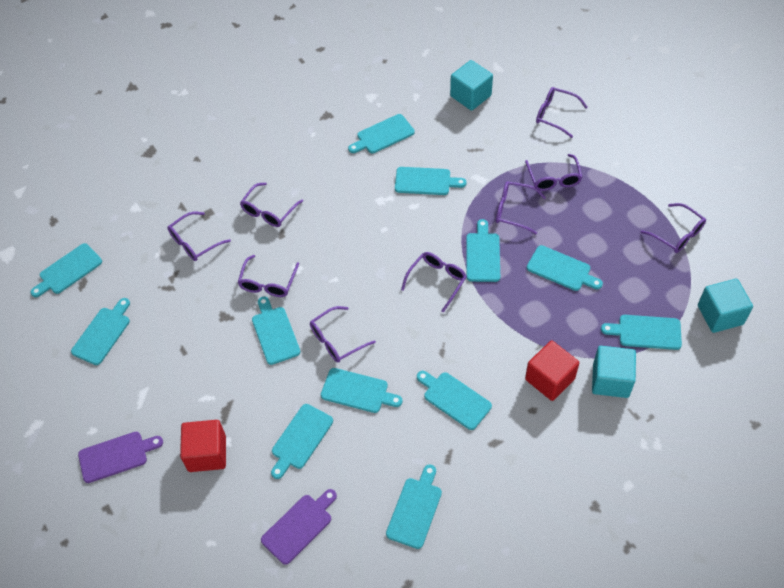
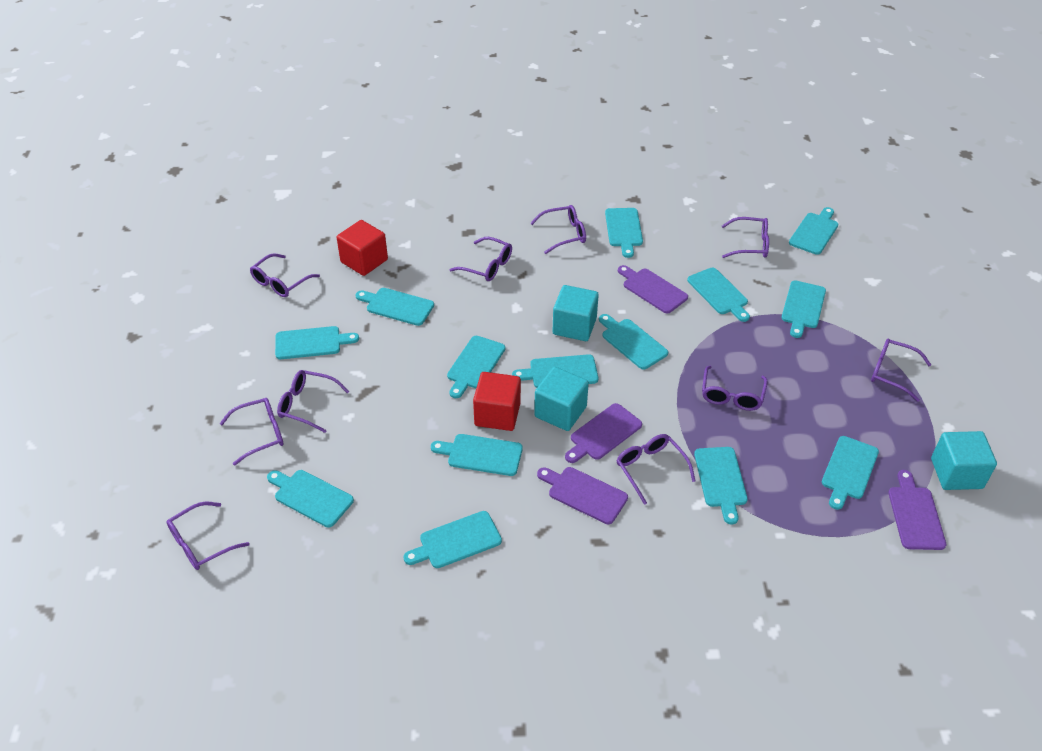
purple cutting board: [78,432,163,483] [261,489,337,565] = 2 -> [537,467,628,524] [565,403,642,463] [618,265,688,313] [888,470,946,550] = 4
purple glasses: [167,212,231,261] [238,255,299,297] [240,182,303,227] [310,306,376,362] [401,252,467,313] [496,181,546,234] [525,154,582,191] [536,87,588,138] [640,203,706,253] = 9 -> [166,501,250,570] [220,398,284,466] [250,253,320,297] [277,370,349,433] [449,237,512,281] [530,205,586,254] [616,434,695,505] [702,366,768,411] [722,217,769,258] [871,339,931,402] = 10
turquoise cutting board: [30,243,102,297] [71,298,130,365] [252,297,300,365] [271,404,333,479] [321,368,403,413] [348,114,415,153] [386,464,442,549] [395,167,466,195] [417,371,492,430] [466,219,500,282] [527,245,603,291] [601,315,682,350] = 12 -> [267,470,354,527] [275,326,359,359] [356,288,434,326] [404,511,502,568] [431,434,523,476] [447,336,505,398] [512,354,599,388] [599,314,668,370] [605,208,643,258] [687,268,750,322] [694,447,748,524] [781,281,826,338] [789,207,838,255] [822,436,879,510] = 14

